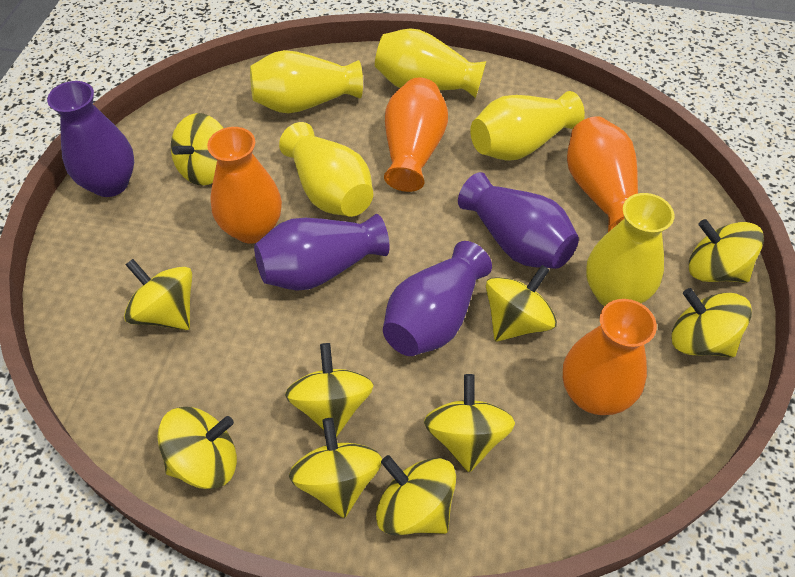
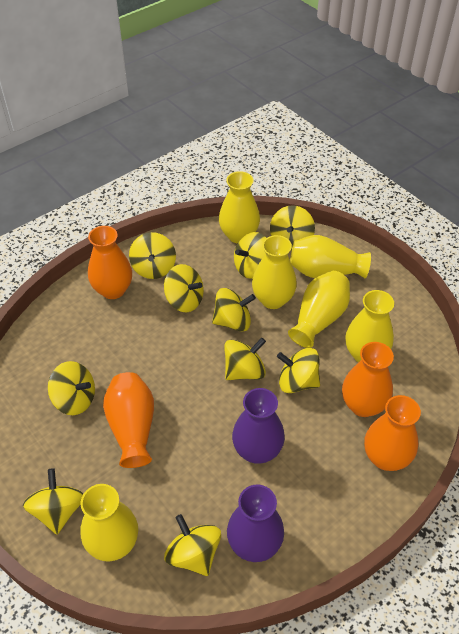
purple vase: [47,81,134,197] [254,214,390,290] [383,241,492,356] [458,172,579,269] = 4 -> [227,485,284,562] [232,388,285,464] = 2
yellow vase: [250,50,363,114] [279,122,373,217] [375,28,486,98] [470,91,585,161] [586,193,674,306] = 5 -> [80,484,138,562] [219,171,260,243] [252,235,297,309] [288,271,350,348] [290,235,371,278] [345,290,394,362] = 6

